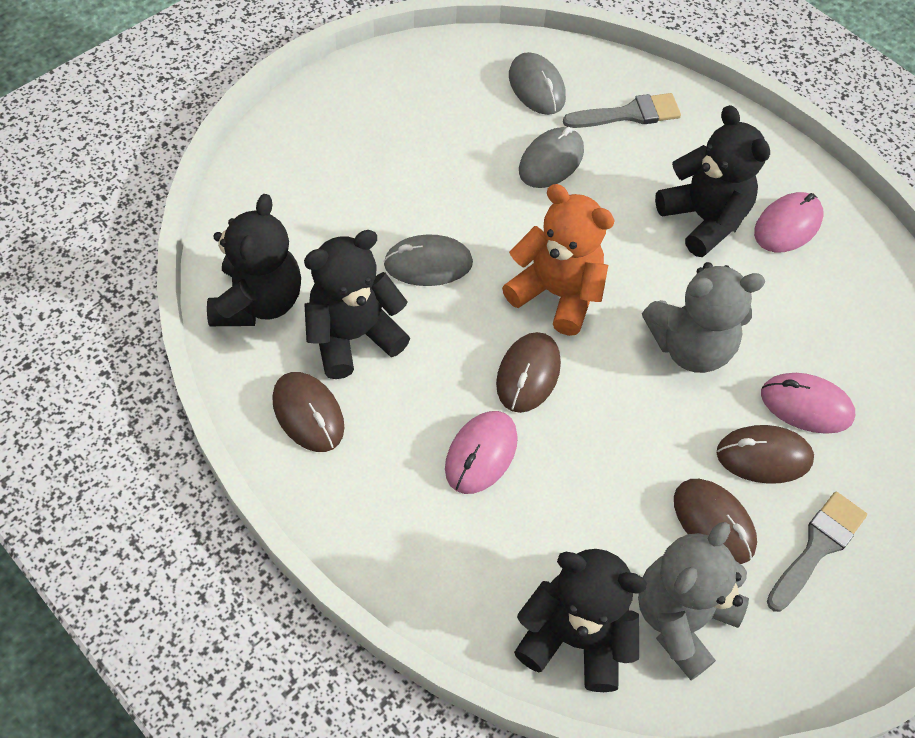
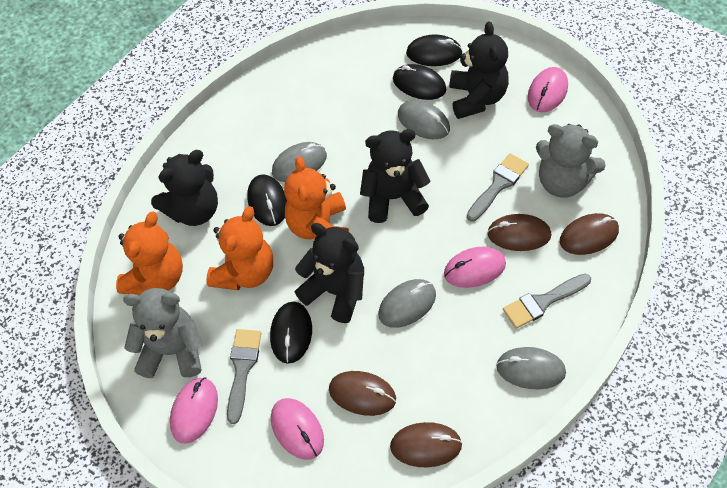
black mouse: none = 0 -> [247,174,287,226] [270,302,312,364] [393,64,446,100] [406,34,463,66] = 4
grey brush: [563,93,681,128] [767,491,867,612] = 2 -> [227,329,261,424] [467,153,529,222] [503,274,591,329] = 3
grey mouse: [383,234,473,286] [509,52,566,115] [519,127,584,188] = 3 -> [272,142,327,182] [378,279,436,328] [398,100,450,139] [496,347,566,389] = 4
orange teddy bear: [502,184,615,336] = 1 -> [116,212,183,295] [206,206,273,290] [284,156,349,239] = 3
pink mouse: [445,411,518,494] [754,192,824,253] [761,373,855,434] = 3 -> [170,378,218,444] [271,398,324,460] [444,247,506,288] [528,67,568,112] = 4

